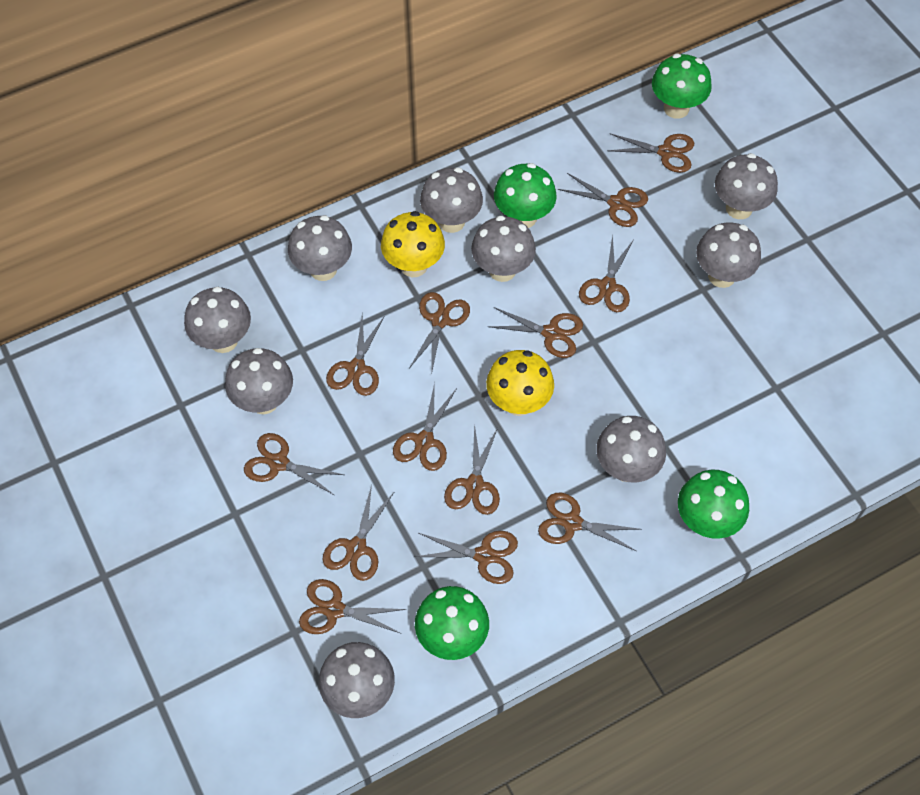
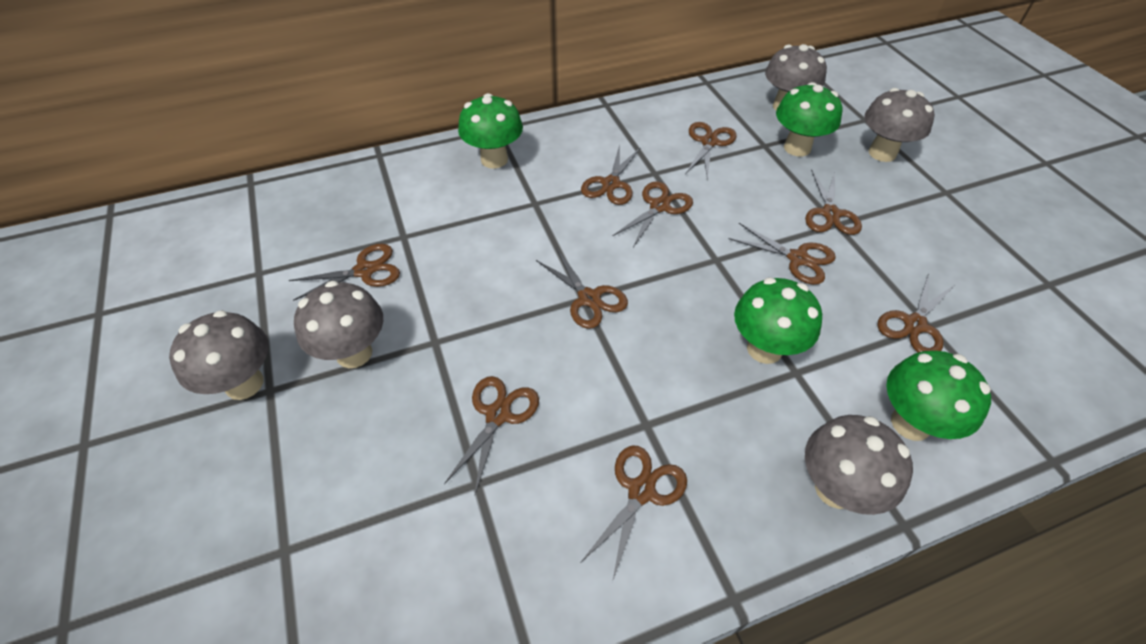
brown scissors: [244,433,344,495] [299,579,406,634] [322,485,394,581] [326,314,384,396] [393,382,457,471] [409,292,470,375] [414,531,518,584] [444,423,500,515] [487,307,583,358] [538,493,642,551] [558,173,648,227] [579,234,634,312] [607,133,694,173] = 13 -> [289,244,400,301] [444,376,539,494] [536,249,628,329] [581,144,641,205] [581,446,687,582] [612,181,693,247] [685,122,737,180] [729,223,836,285] [805,170,862,235] [877,273,956,353] = 10
grey mushroom: [184,287,251,353] [225,348,293,414] [288,215,352,281] [319,642,395,718] [420,167,483,233] [471,216,536,282] [596,416,666,482] [696,223,761,288] [715,153,778,219] = 9 -> [169,310,268,400] [294,281,383,368] [765,44,827,110] [805,415,913,515] [864,88,935,162] = 5
yellow mushroom: [381,211,445,277] [486,350,554,416] = 2 -> none = 0

